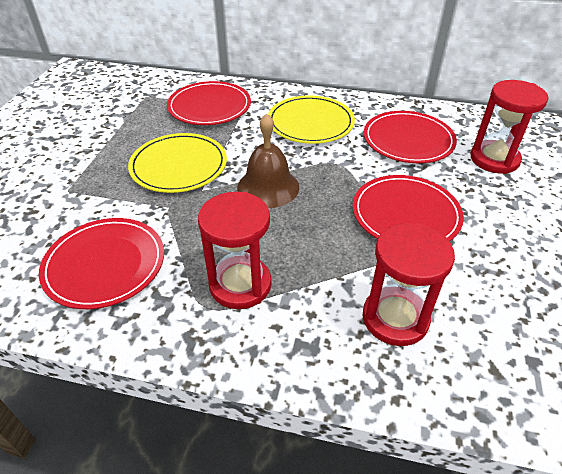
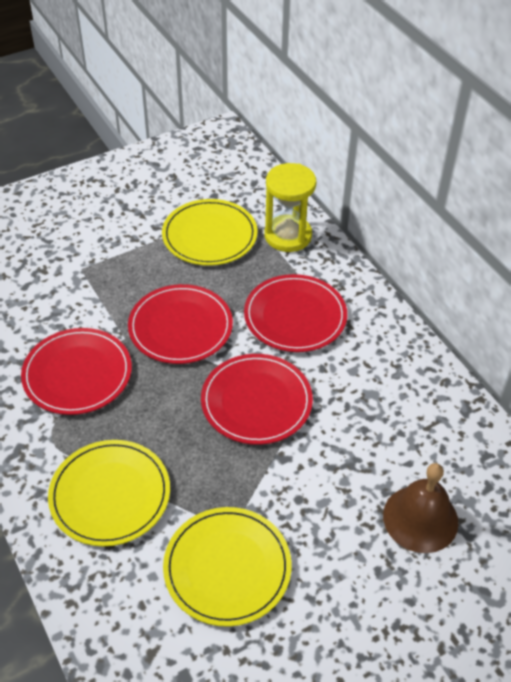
red hourglass: [198,192,271,309] [363,223,455,346] [470,80,548,174] = 3 -> none = 0
yellow hourglass: none = 0 -> [265,163,316,252] = 1
yellow plate: [128,133,227,193] [268,96,355,144] = 2 -> [48,440,170,546] [162,199,257,266] [163,507,292,627] = 3

